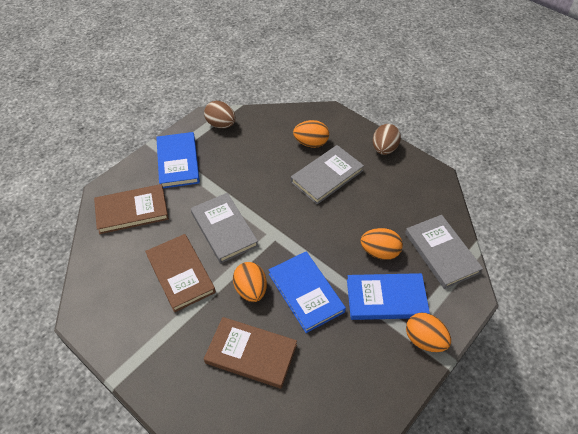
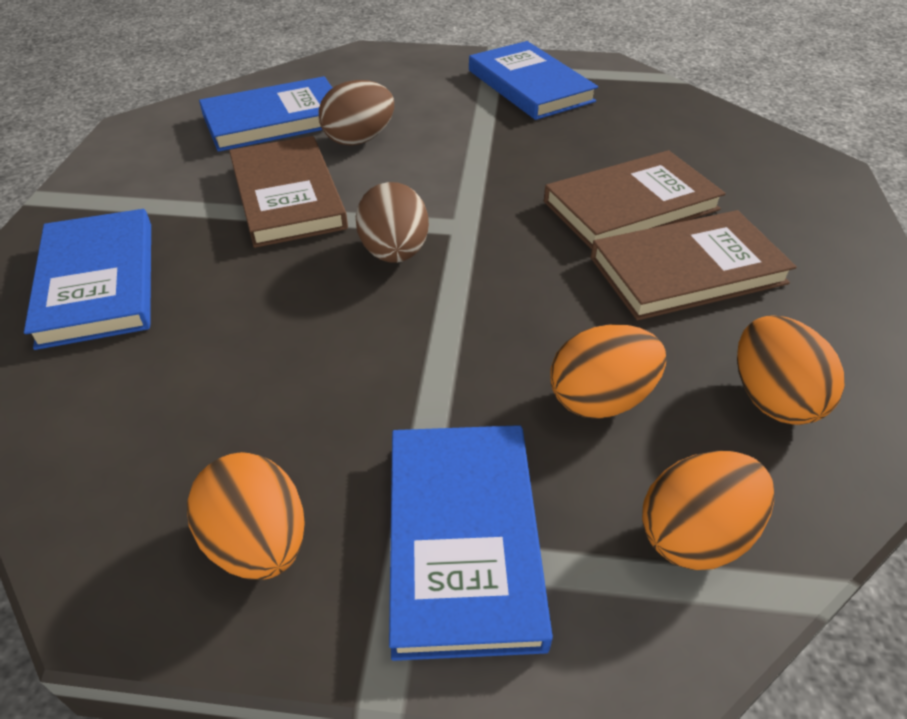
blue book: [156,132,200,188] [269,252,346,333] [347,273,430,320] = 3 -> [24,209,151,350] [199,76,332,152] [389,425,553,661] [469,41,598,120] = 4
grey book: [191,193,258,263] [291,145,364,204] [405,215,483,289] = 3 -> none = 0

